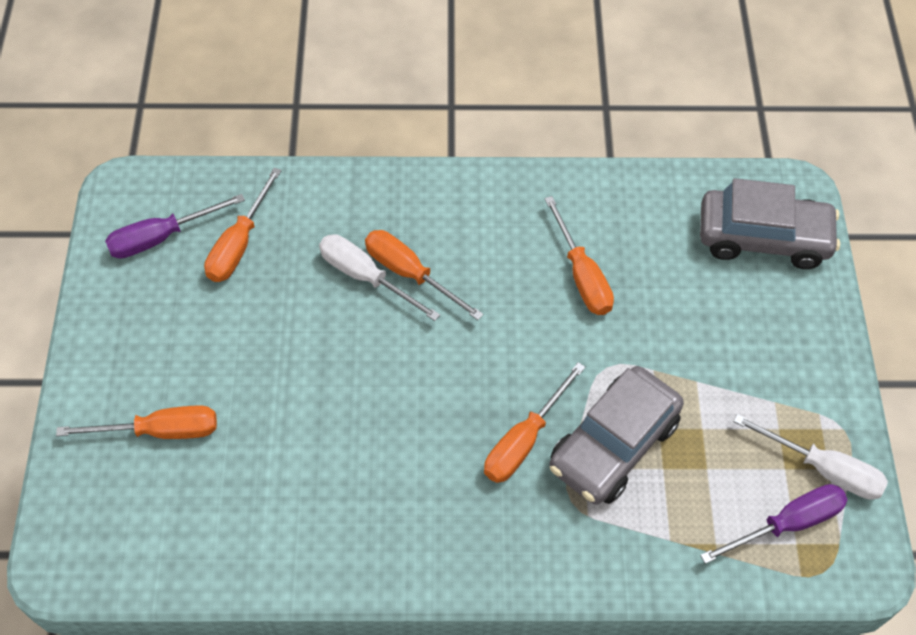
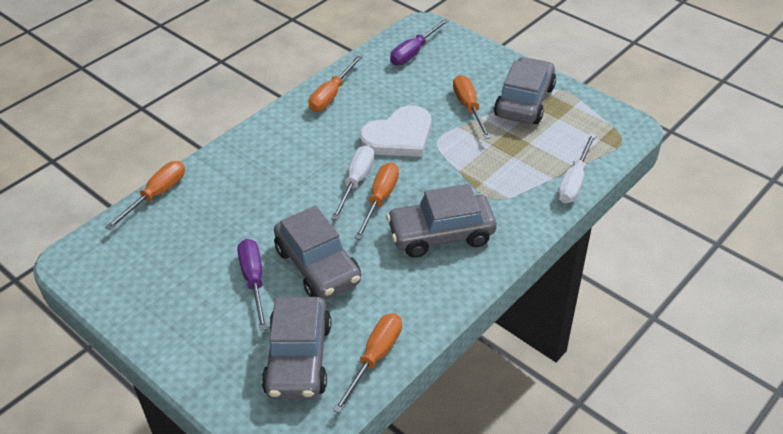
grey car: [549,366,684,505] [700,178,840,269] = 2 -> [262,297,331,399] [274,206,361,300] [386,184,497,258] [494,57,556,124] = 4
white heart: none = 0 -> [359,105,432,157] = 1

